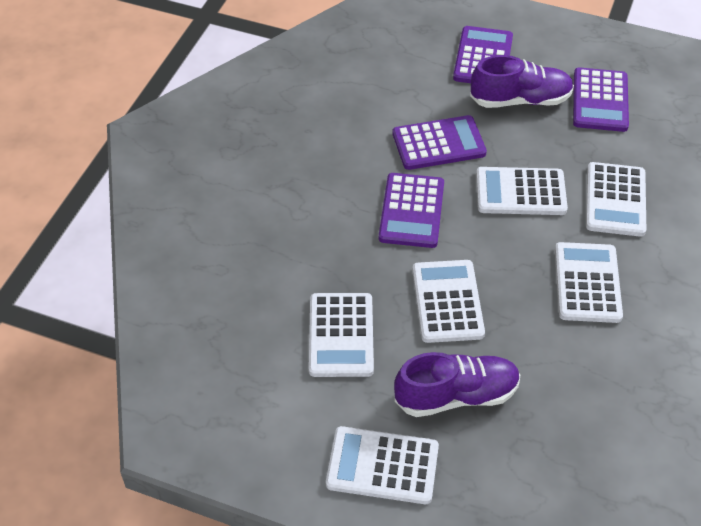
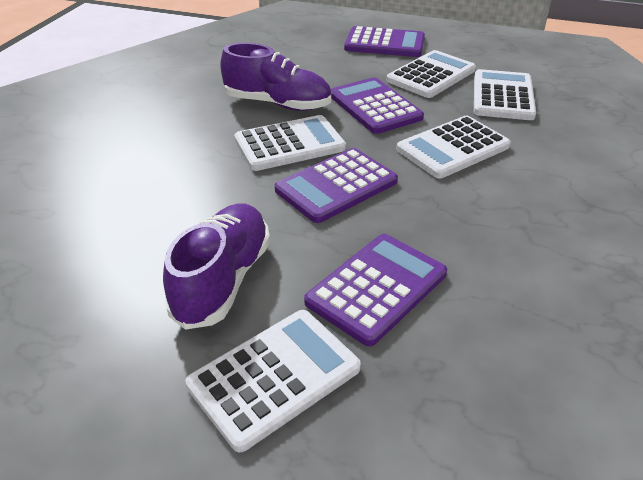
white calculator: [309,293,374,377] [326,426,439,504] [412,260,485,343] [476,167,568,215] [555,242,623,323] [586,162,646,237] = 6 -> [185,310,361,452] [234,115,346,171] [386,50,476,98] [397,116,511,179] [474,69,536,120] = 5

